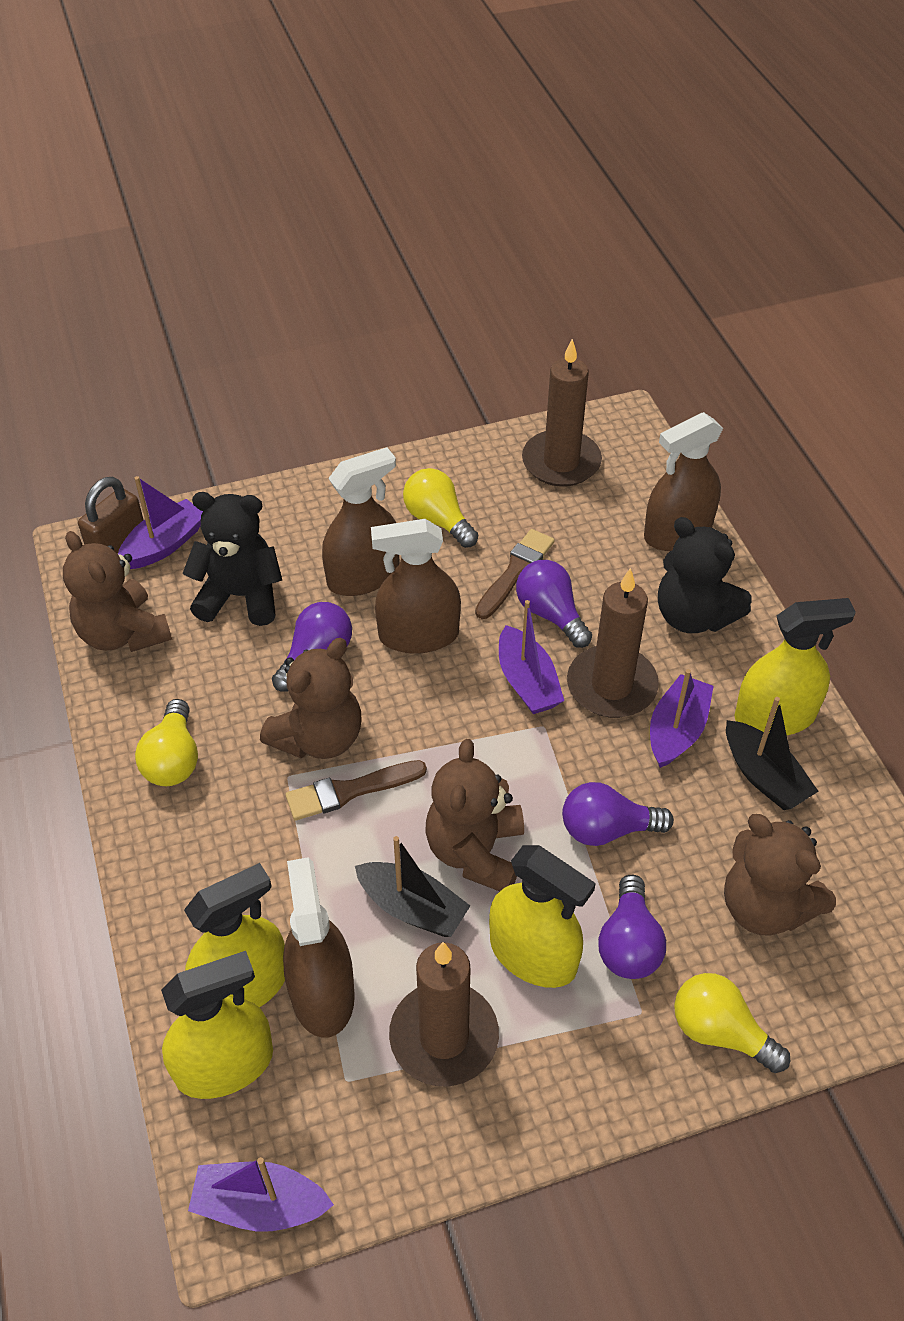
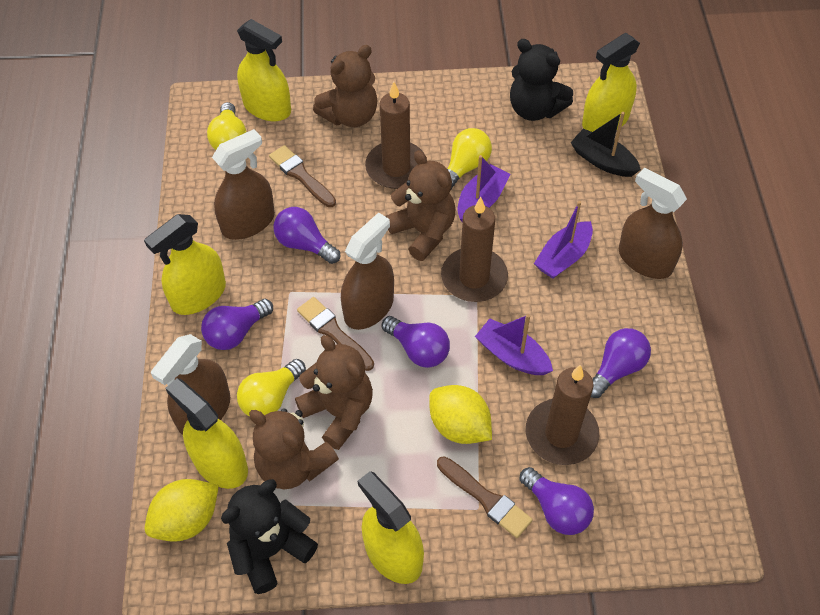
black boat: [355,836,470,937] [726,697,818,810] = 2 -> [571,112,641,177] = 1
brown brush: [286,760,427,821] [475,529,555,619] = 2 -> [269,145,336,207] [297,297,374,371] [437,456,533,538] = 3
brown padlock: [78,477,144,553] = 1 -> none = 0
purple boat: [118,476,203,569] [188,1157,334,1232] [499,600,564,714] [650,669,714,768] = 4 -> [457,155,510,222] [475,314,553,375] [534,201,593,279] = 3
purple light bulb: [272,602,352,692] [516,560,592,648] [562,782,674,846] [598,875,666,979] = 4 -> [201,299,273,350] [274,207,340,264] [382,316,450,368] [519,467,594,535] [591,328,651,398] = 5
yellow lemon: none = 0 -> [145,479,219,542] [429,385,492,444] = 2
yellow spray bottle: [161,951,273,1099] [184,863,285,1008] [489,845,596,988] [734,598,856,735] = 4 -> [144,214,226,315] [166,378,248,489] [237,19,291,121] [358,471,424,584] [582,33,640,132] = 5

